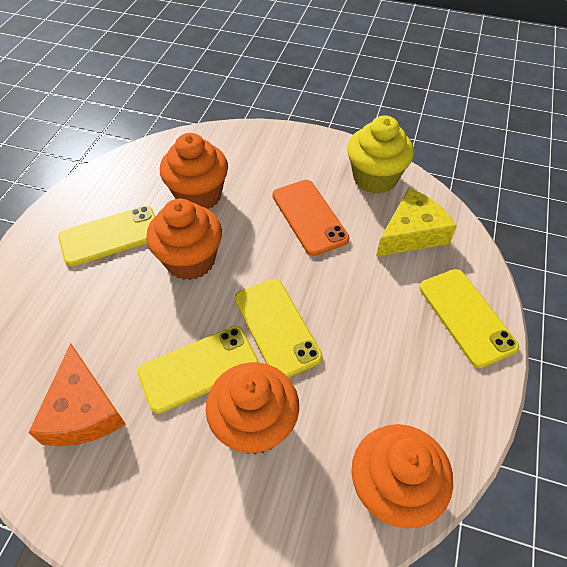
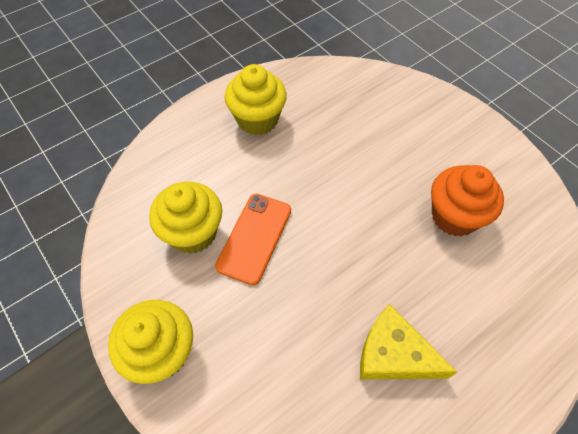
orange cheese: [29,343,126,446] = 1 -> none = 0
orange cupcake: [146,199,222,280] [160,133,228,210] [206,362,299,455] [352,424,453,529] = 4 -> [431,165,504,237] = 1
yellow cupcake: [347,115,414,194] = 1 -> [108,300,193,384] [149,182,222,254] [225,64,287,135] = 3
yellow phone: [58,206,155,266] [137,326,259,414] [235,279,323,378] [419,269,519,368] = 4 -> none = 0

